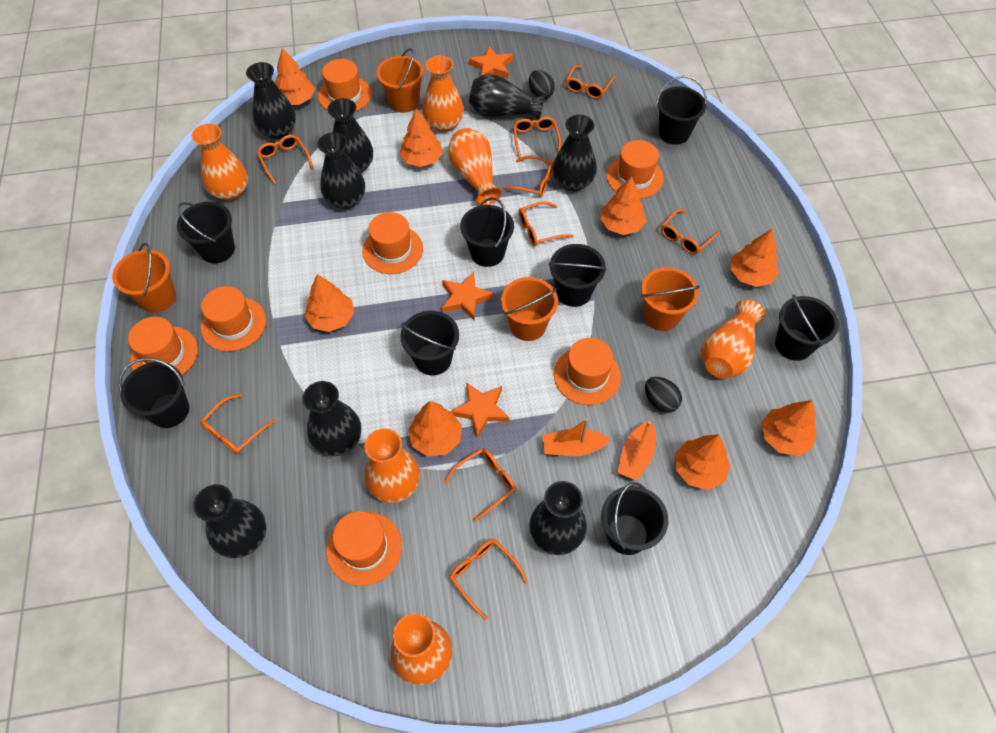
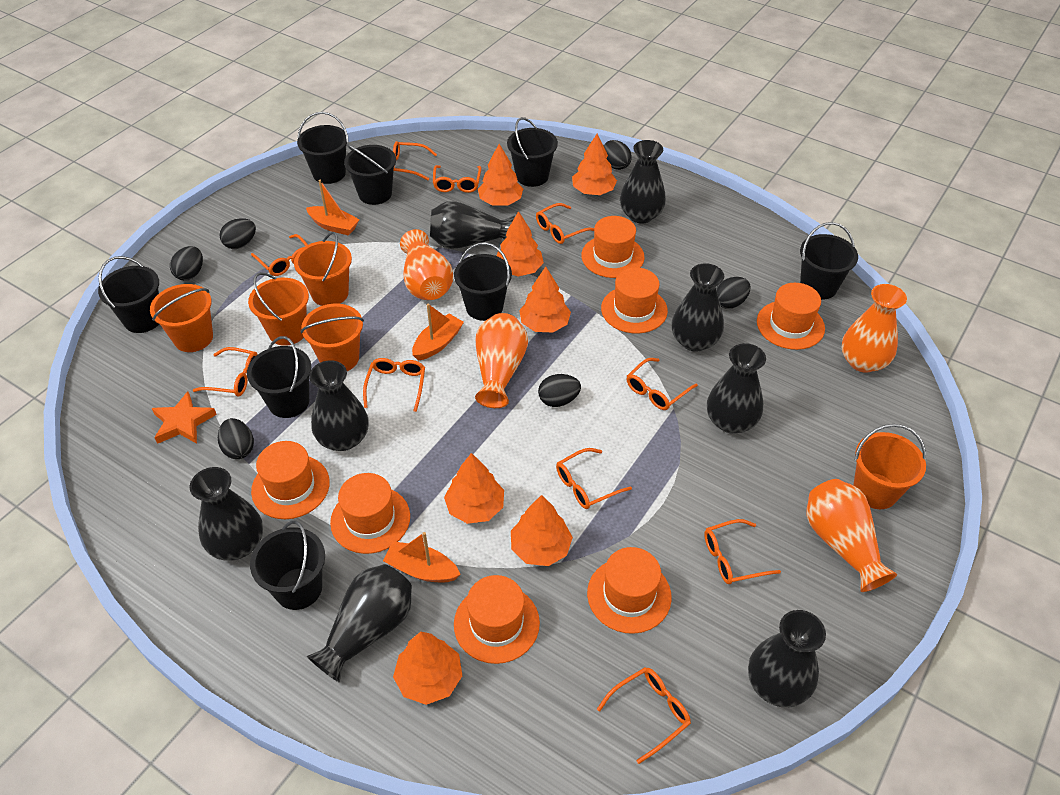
black egg: [529,70,555,99] [645,377,682,413] = 2 -> [170,246,203,280] [218,418,254,459] [220,218,256,249] [538,374,581,407] [604,140,632,170] [716,277,751,309] = 6
orange boat: [542,418,611,456] [617,421,656,481] = 2 -> [306,180,360,236] [383,532,461,582] [412,303,464,361] = 3
orange bucket: [112,243,176,313] [376,48,424,113] [501,277,558,341] [641,267,700,331] = 4 -> [150,284,213,352] [248,272,309,346] [294,232,352,306] [301,304,364,371] [853,424,926,509] = 5
orange glasses: [201,394,275,454] [257,135,313,184] [444,448,516,522] [449,539,528,620] [502,155,554,197] [513,117,561,158] [518,201,574,246] [566,65,615,99] [661,209,720,254] = 9 -> [193,347,258,396] [251,234,308,276] [363,358,425,412] [393,141,437,180] [433,165,481,193] [536,203,594,244] [556,448,632,509] [597,667,691,764] [627,358,698,410] [704,519,781,584] = 10
orange star: [442,272,494,320] [450,382,509,438] [469,46,513,78] = 3 -> [152,391,217,444] = 1
orange tree: [275,48,315,105] [304,274,354,332] [399,108,443,167] [408,401,462,457] [600,176,646,235] [676,434,730,490] [730,229,779,287] [762,400,816,456] = 8 -> [393,632,462,705] [444,453,504,524] [478,144,523,205] [497,211,544,277] [511,495,573,566] [519,267,571,333] [572,134,617,195] = 7
orange vase: [192,124,248,200] [365,428,420,503] [390,613,453,685] [422,55,464,132] [448,128,502,205] [701,300,765,379] = 6 -> [400,229,453,300] [475,313,528,408] [806,479,897,592] [841,284,907,373] = 4

